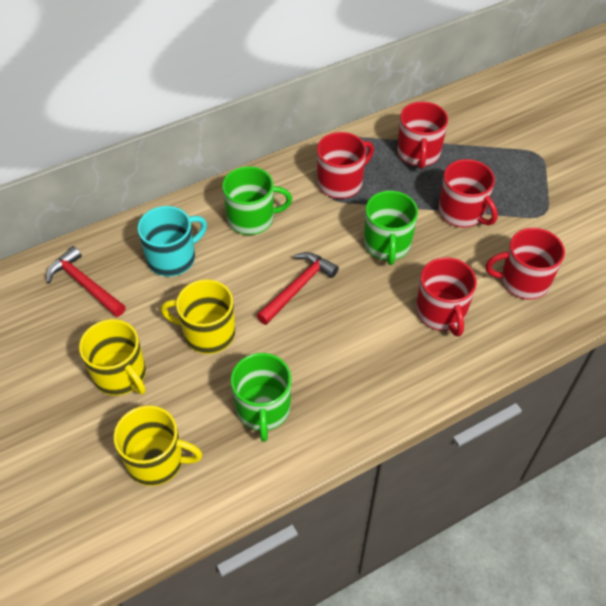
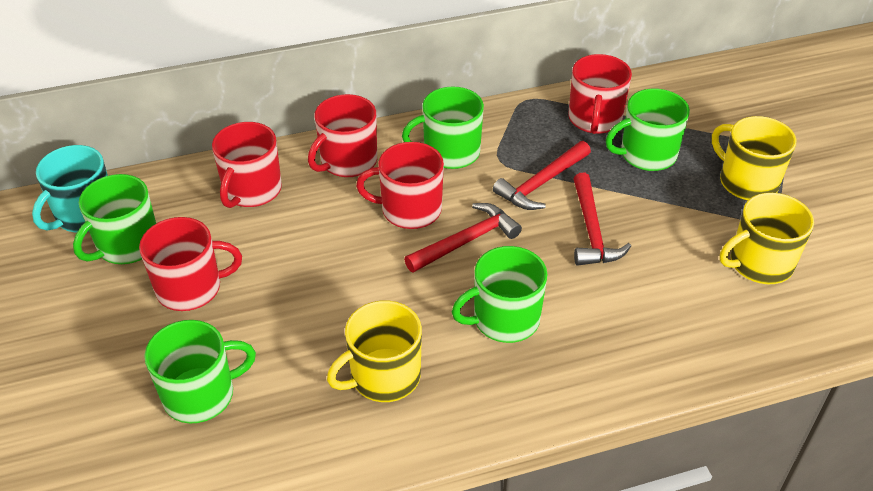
green mug: [222,166,292,235] [231,353,291,442] [364,191,418,265] = 3 -> [73,174,156,264] [144,320,256,423] [402,87,484,169] [452,246,548,343] [606,89,690,171] = 5
red hammer: [46,246,126,317] [256,252,339,325] = 2 -> [404,203,522,273] [493,141,591,210] [574,173,631,266] = 3

